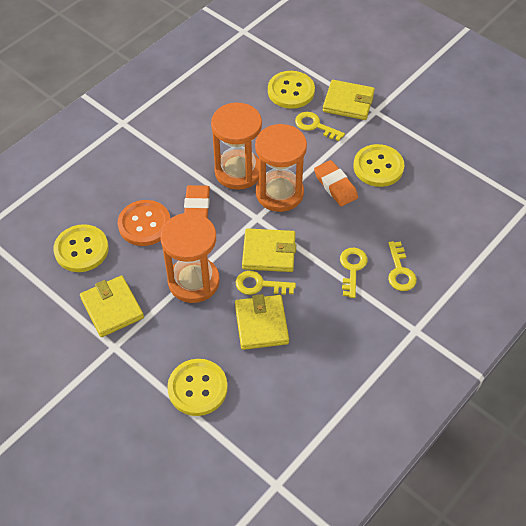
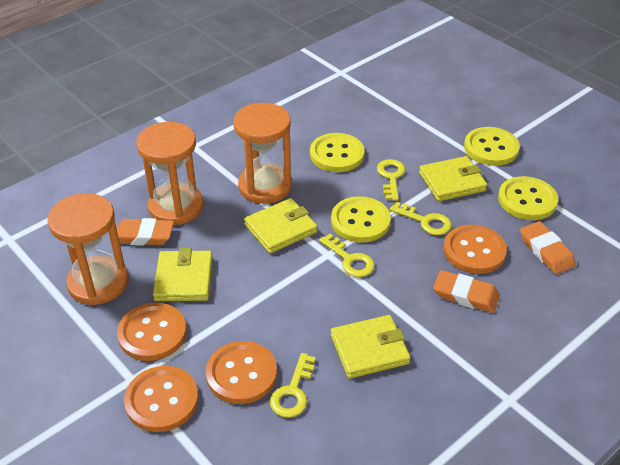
orange button: [118,200,171,246] = 1 -> [117,303,186,361] [124,366,198,432] [206,341,277,404] [443,225,507,274] = 4
orange eraser: [184,185,210,219] [314,160,358,206] = 2 -> [116,218,174,246] [433,270,500,313] [520,221,576,274] = 3

